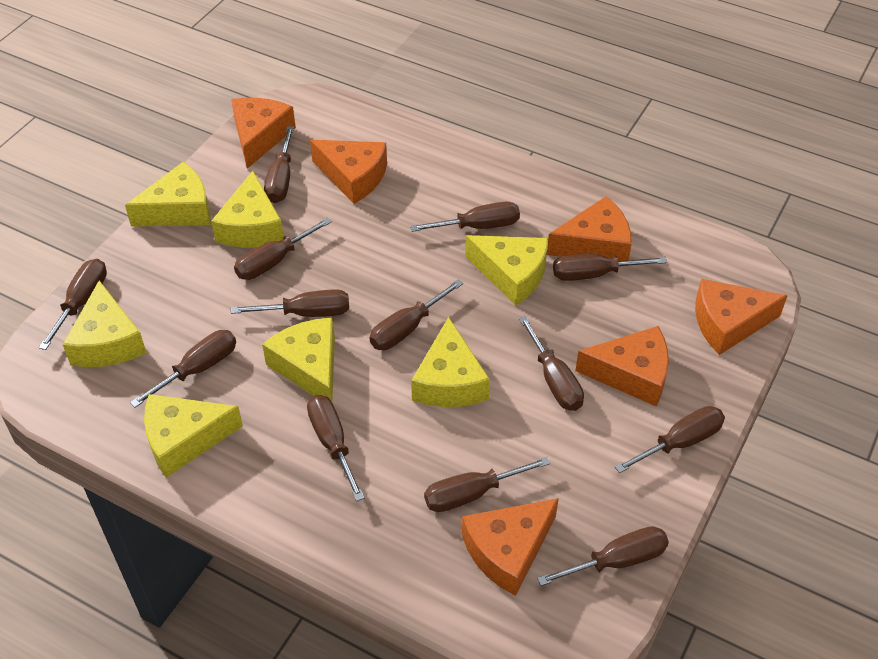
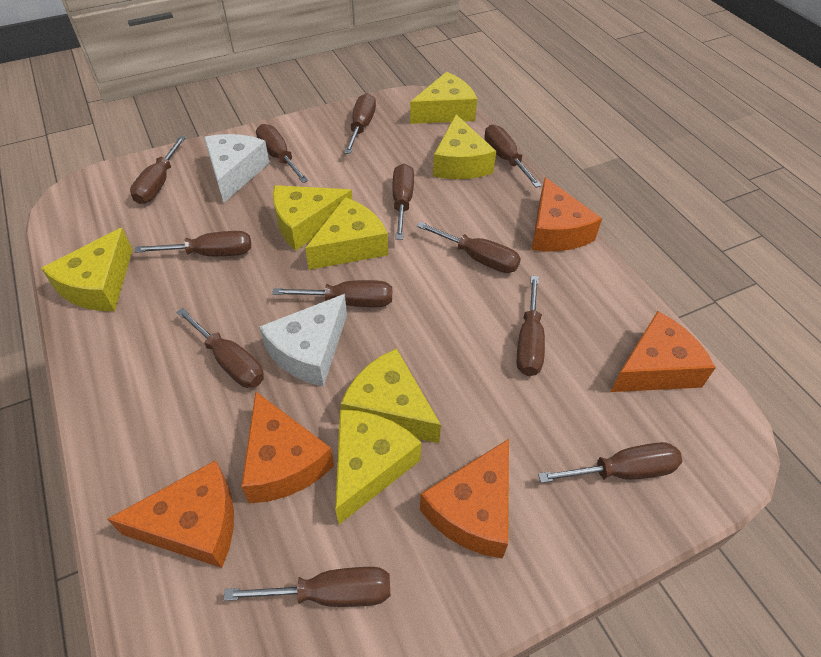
brown screwdriver: [38,259,107,350] [130,330,236,408] [231,289,349,317] [234,218,332,280] [264,126,294,203] [307,395,365,501] [370,279,463,350] [410,202,520,232] [424,457,551,512] [519,316,584,411] [537,526,669,586] [553,254,667,281] [615,406,725,473] = 13 -> [130,136,186,204] [135,231,251,256] [176,308,264,388] [224,567,390,607] [256,124,309,183] [272,280,392,307] [344,93,376,154] [393,164,414,240] [417,222,521,273] [484,124,542,188] [517,276,545,376] [538,442,682,483] = 12
orange cheese: [231,98,296,169] [310,140,387,204] [462,498,559,596] [547,196,632,261] [575,326,669,407] [695,279,788,355] = 6 -> [107,460,234,568] [241,391,334,503] [420,439,509,559] [532,177,602,252] [611,311,716,392] = 5
white cheese: none = 0 -> [204,134,270,203] [259,294,347,387] = 2

